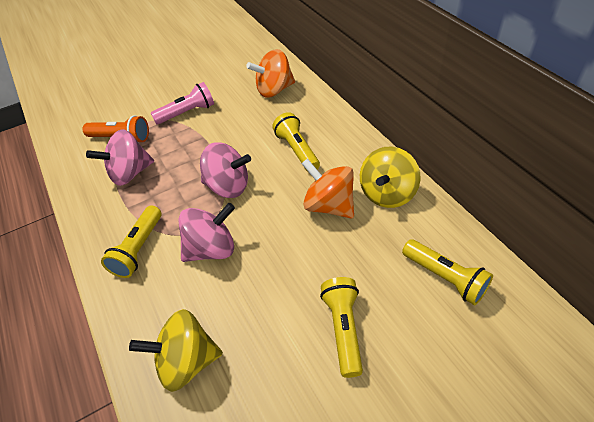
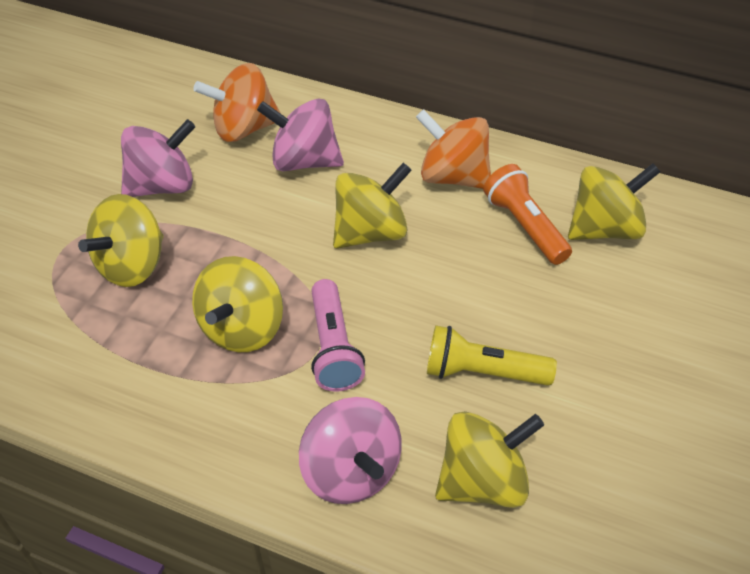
yellow flashlight: [101,205,162,278] [272,112,320,171] [320,277,363,378] [402,239,493,306] = 4 -> [427,325,557,386] = 1
yellow spinning top: [129,309,223,392] [360,146,420,208] = 2 -> [78,194,164,287] [192,256,283,352] [333,163,412,249] [435,411,544,508] [568,163,660,240] = 5

